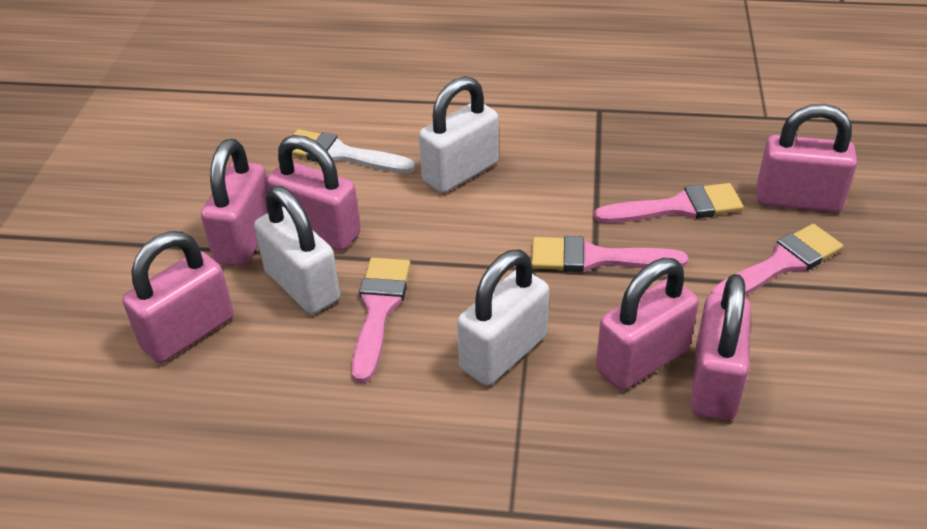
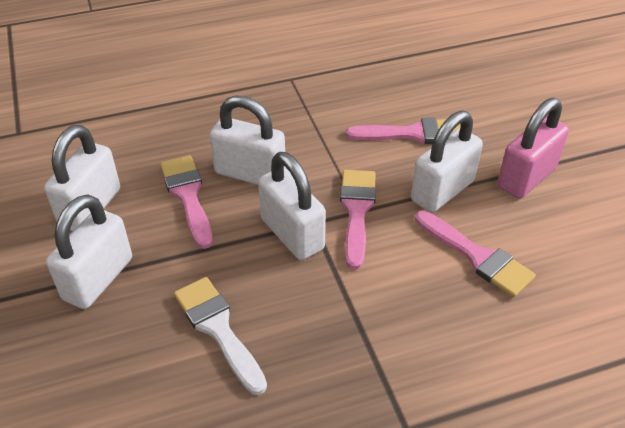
pink padlock: [122,231,234,363] [201,139,268,266] [267,135,361,250] [596,258,699,390] [691,274,751,420] [757,104,857,212] = 6 -> [497,98,569,199] = 1
white padlock: [254,186,340,314] [419,76,499,193] [457,250,549,386] = 3 -> [44,125,120,231] [46,194,132,309] [210,96,286,185] [258,152,326,260] [411,111,483,213] = 5

